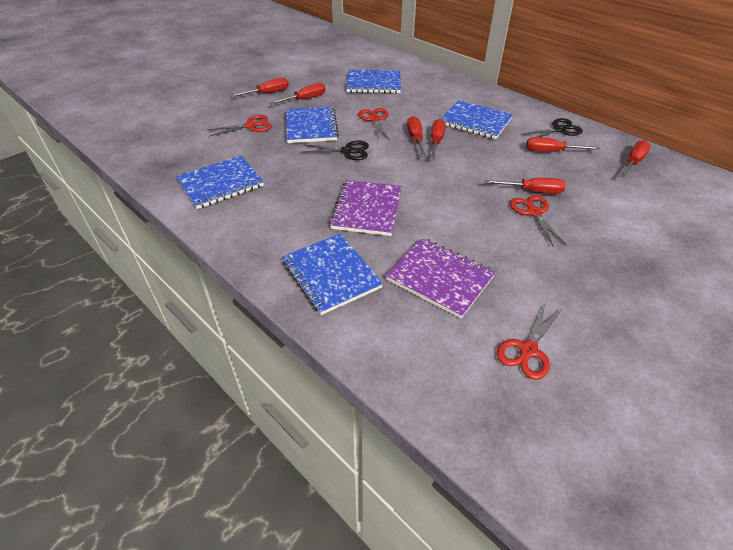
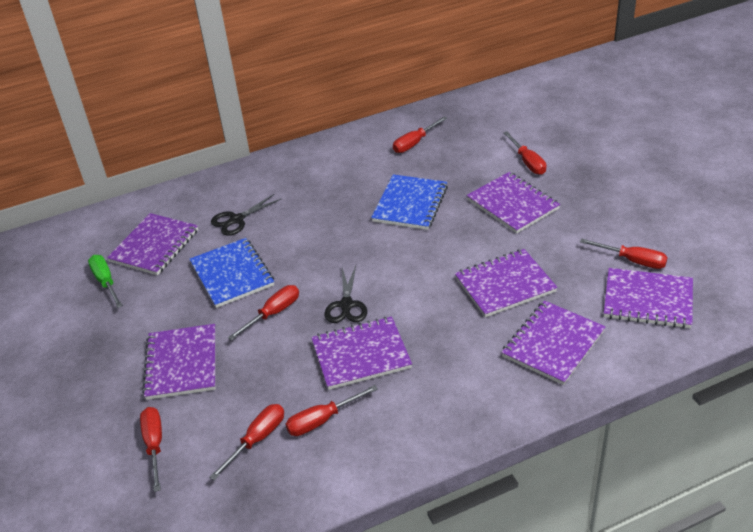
blue notebook: [176,155,264,209] [282,234,383,315] [286,107,339,143] [346,70,401,93] [441,100,513,139] = 5 -> [189,238,274,308] [371,174,448,230] = 2
green screwdriver: none = 0 -> [88,255,123,308] = 1
purple notebook: [329,180,402,236] [386,238,496,319] = 2 -> [107,213,198,275] [142,324,216,400] [311,317,412,390] [455,249,558,317] [467,172,560,234] [501,300,606,385] [604,268,693,328] = 7
red scissors: [207,115,272,136] [358,108,389,139] [497,304,562,380] [510,195,567,247] = 4 -> none = 0

